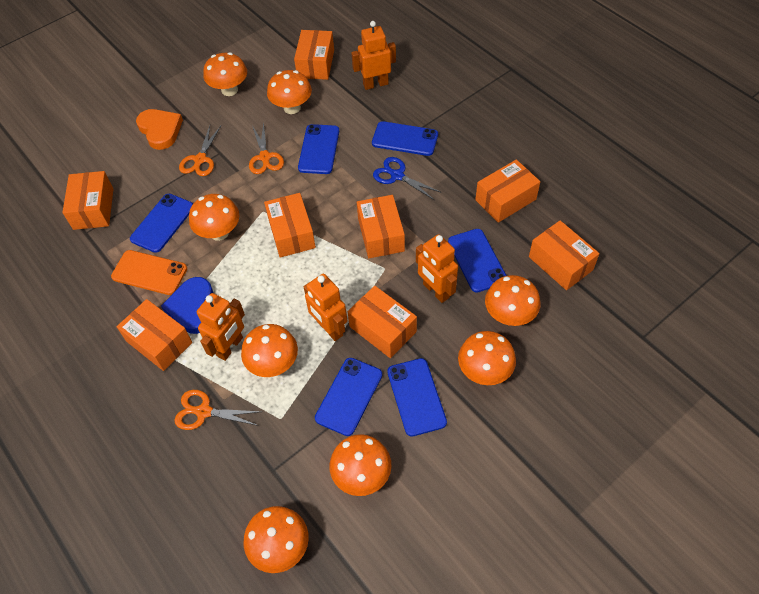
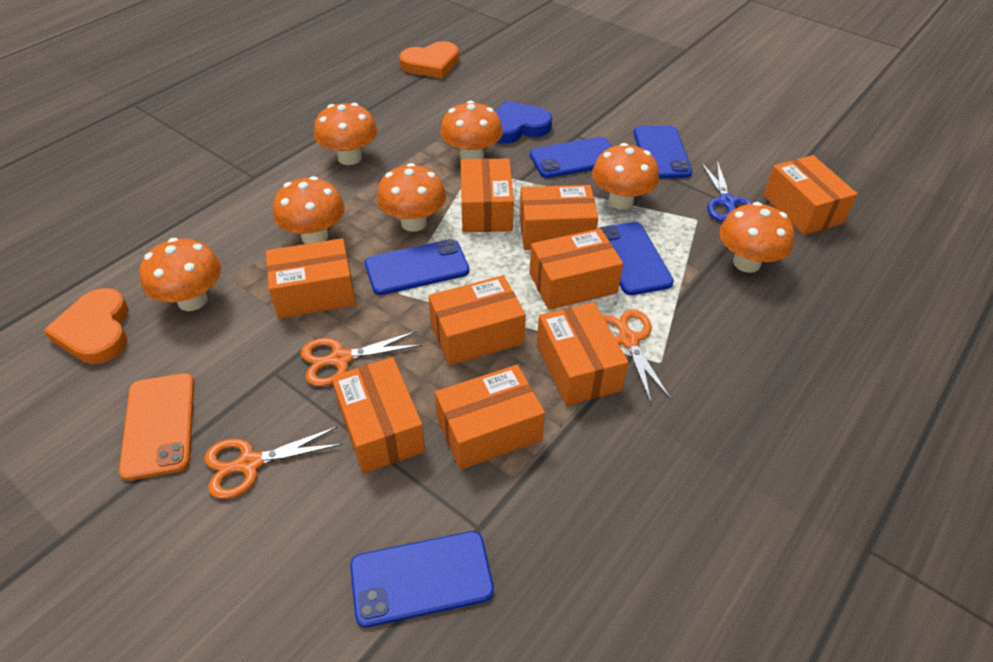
blue phone: [130,194,193,253] [298,124,339,174] [315,358,382,436] [372,121,438,156] [387,358,447,437] [448,229,507,293] = 6 -> [350,531,494,628] [365,239,469,295] [530,137,612,178] [597,222,674,295] [634,125,692,178] = 5
orange box: [62,171,113,230] [117,299,192,371] [264,193,316,258] [294,30,334,80] [348,286,417,358] [357,195,405,258] [475,159,540,223] [529,220,600,290] = 8 -> [266,238,356,319] [331,357,425,474] [428,275,526,366] [435,365,545,470] [461,158,514,232] [520,185,598,250] [529,228,623,310] [537,302,629,406] [763,155,858,235] = 9
orange heart: [136,109,183,150] = 1 -> [43,288,129,364] [399,41,459,78] = 2
orange mushroom: [189,194,240,241] [203,52,247,96] [241,324,298,377] [244,506,309,573] [267,70,312,114] [330,434,391,496] [458,331,516,385] [485,275,540,326] = 8 -> [140,238,221,311] [273,176,345,244] [314,103,377,165] [377,163,446,232] [440,100,503,159] [592,143,659,210] [719,202,794,273] = 7
orange robot: [197,293,245,361] [304,274,347,341] [351,21,396,90] [416,234,458,303] = 4 -> none = 0

